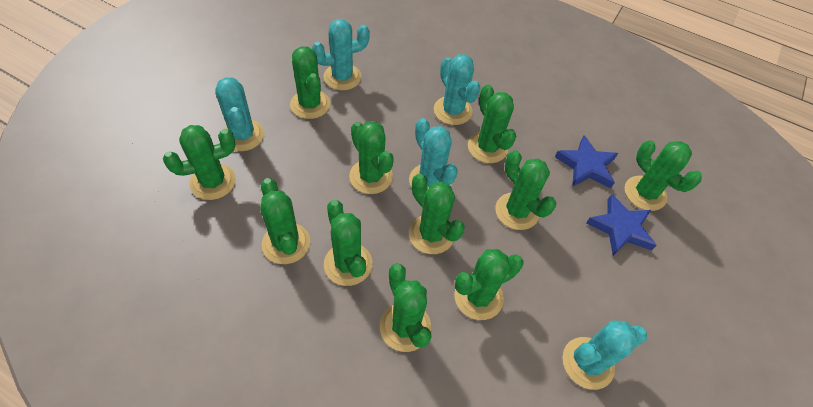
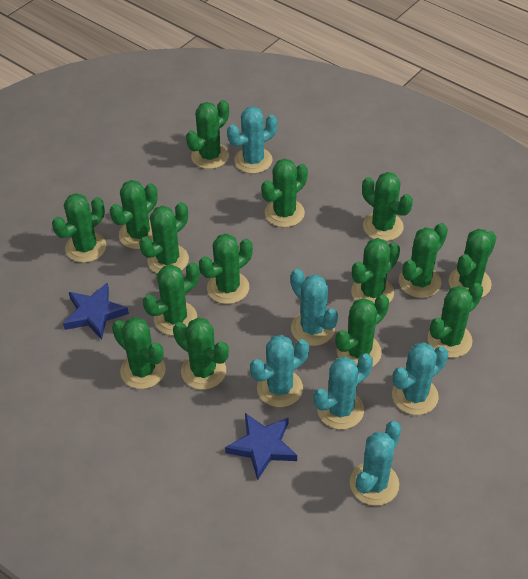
green cactus: [163,125,236,200] [260,178,310,264] [290,46,330,119] [324,200,372,286] [349,121,394,194] [380,263,432,352] [409,174,465,254] [454,249,523,320] [468,85,516,163] [495,150,556,230] [624,140,702,211] = 11 -> [52,193,106,263] [110,180,158,249] [112,317,166,389] [139,202,189,273] [143,262,200,335] [173,317,229,390] [186,100,229,169] [199,233,253,304] [261,159,308,227] [335,294,389,367] [351,238,400,305] [362,172,413,241] [399,223,448,298] [428,283,483,358] [449,229,497,298] = 15
turquoise cactus: [215,77,264,151] [312,19,370,90] [409,118,458,190] [434,54,480,125] [563,320,647,390] = 5 -> [227,106,277,174] [250,335,309,407] [291,269,338,346] [314,353,373,429] [350,421,401,506] [392,342,448,415] = 6

